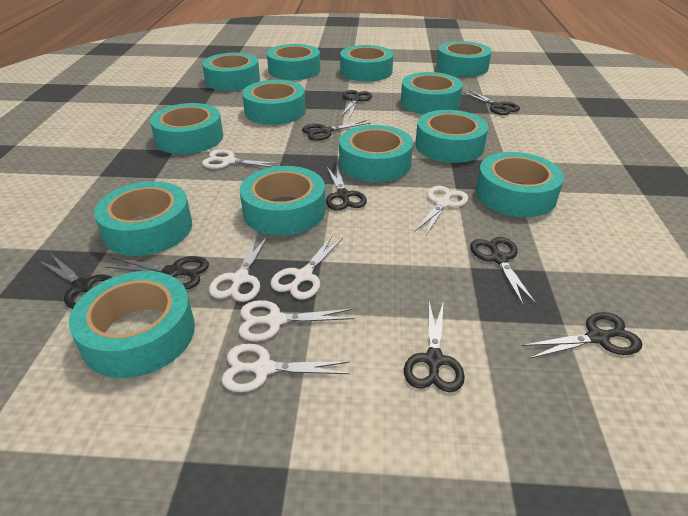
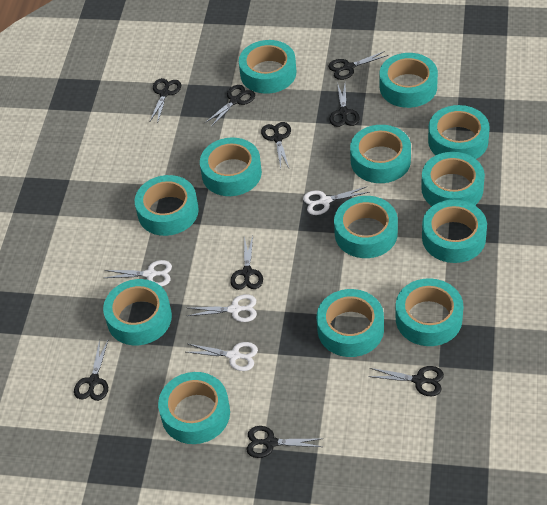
white scissors: [202,149,281,169] [209,235,268,302] [221,343,350,392] [239,300,354,341] [270,236,343,300] [415,186,468,235] = 6 -> [104,260,172,286] [187,342,258,371] [188,294,257,322] [303,186,369,215] = 4

